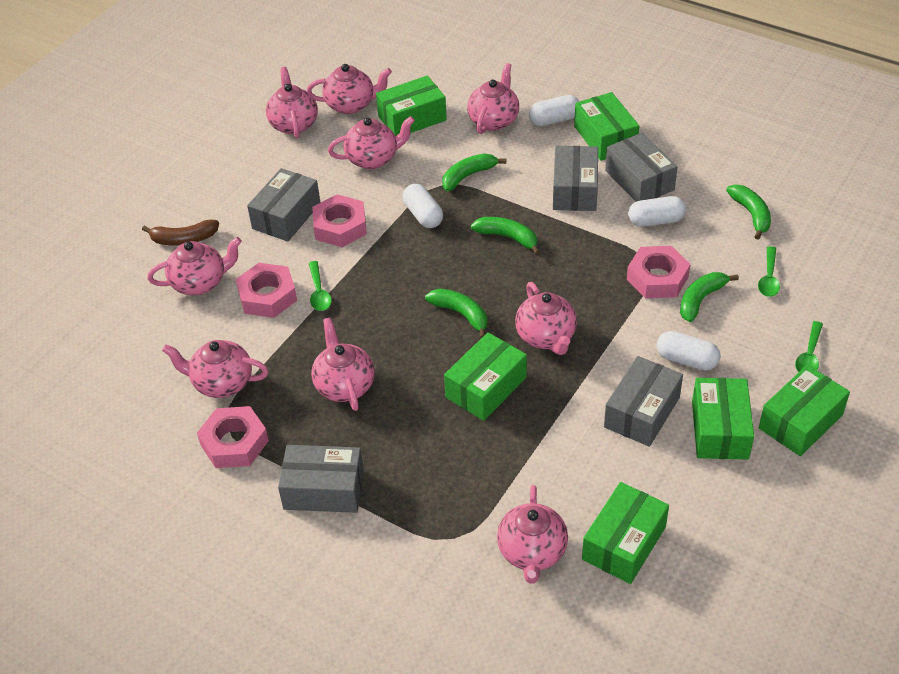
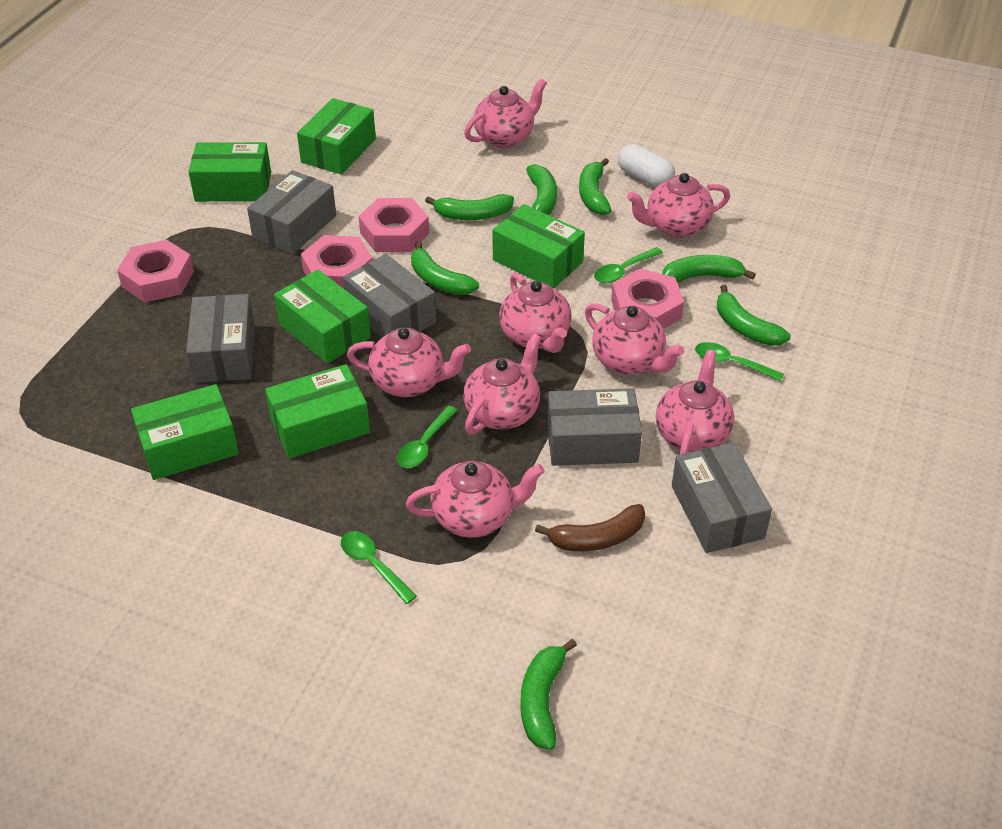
green banana: [425,289,487,338] [442,154,506,191] [471,217,540,255] [680,272,739,322] [726,185,771,240] = 5 -> [411,241,479,295] [425,194,514,220] [520,639,577,750] [526,164,557,215] [579,158,612,215] [662,255,756,283] [717,285,791,346] = 7
green spoon: [309,261,332,311] [758,246,780,297] [795,321,823,372] = 3 -> [341,531,417,604] [397,406,458,468] [594,247,663,283] [695,342,784,382] = 4
pink teapot: [147,237,242,295] [162,340,269,398] [266,67,318,138] [307,64,392,114] [311,318,375,411] [328,116,415,169] [467,63,519,134] [497,485,568,584] [515,282,577,355] = 9 -> [347,328,471,397] [406,461,545,538] [463,333,541,435] [464,78,547,148] [499,273,572,353] [585,303,684,374] [627,173,730,238] [656,350,735,455] = 8
white capsule: [403,184,443,228] [529,95,580,126] [628,196,686,227] [656,331,721,371] = 4 -> [618,144,675,188] = 1

